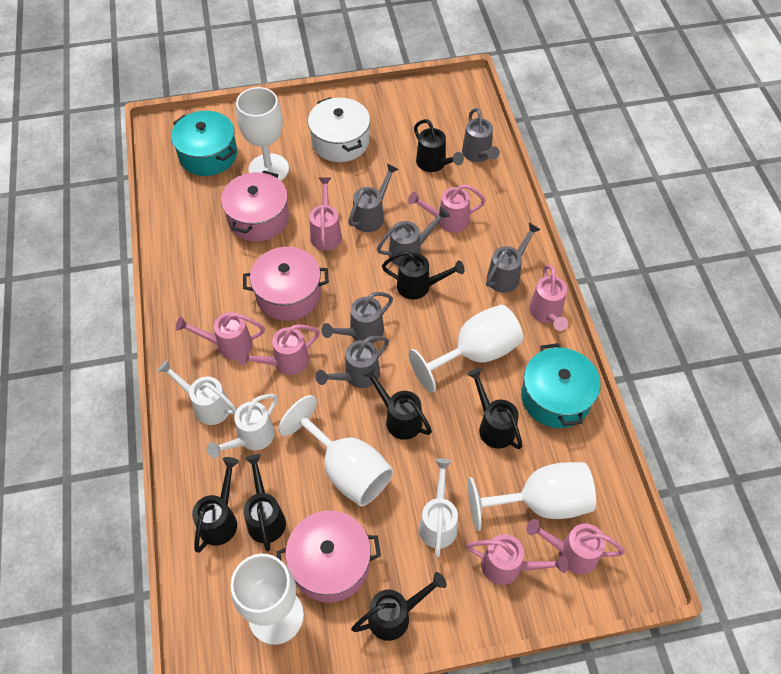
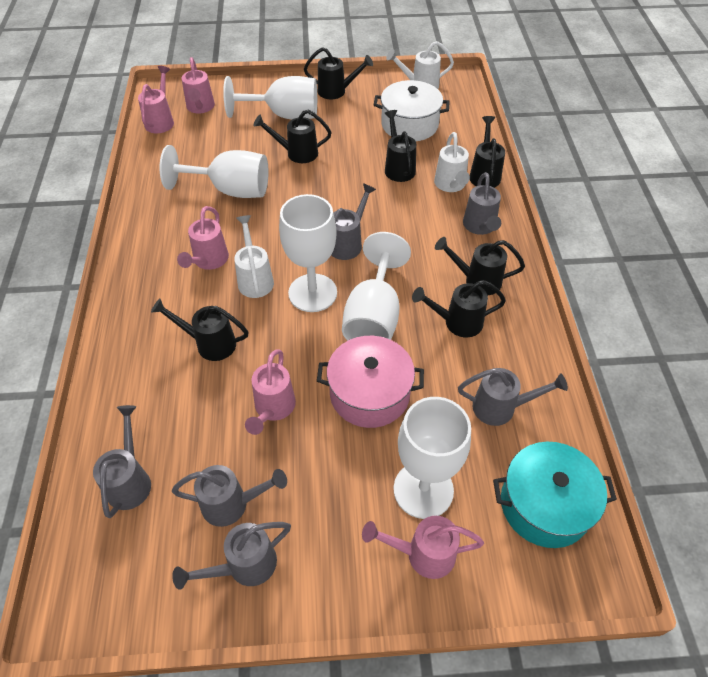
pink pot: [221,170,289,242] [243,247,329,321] [276,511,381,603] = 3 -> [317,336,424,428] = 1
pink watering can: [176,312,265,360] [237,324,320,375] [309,178,342,251] [408,184,486,233] [466,534,568,585] [526,519,625,574] [529,265,568,331] = 7 -> [138,66,174,133] [177,206,229,270] [182,57,215,113] [245,349,296,435] [362,516,484,579] = 5
turquoise pot: [171,111,237,176] [521,343,600,428] = 2 -> [493,442,617,548] = 1

